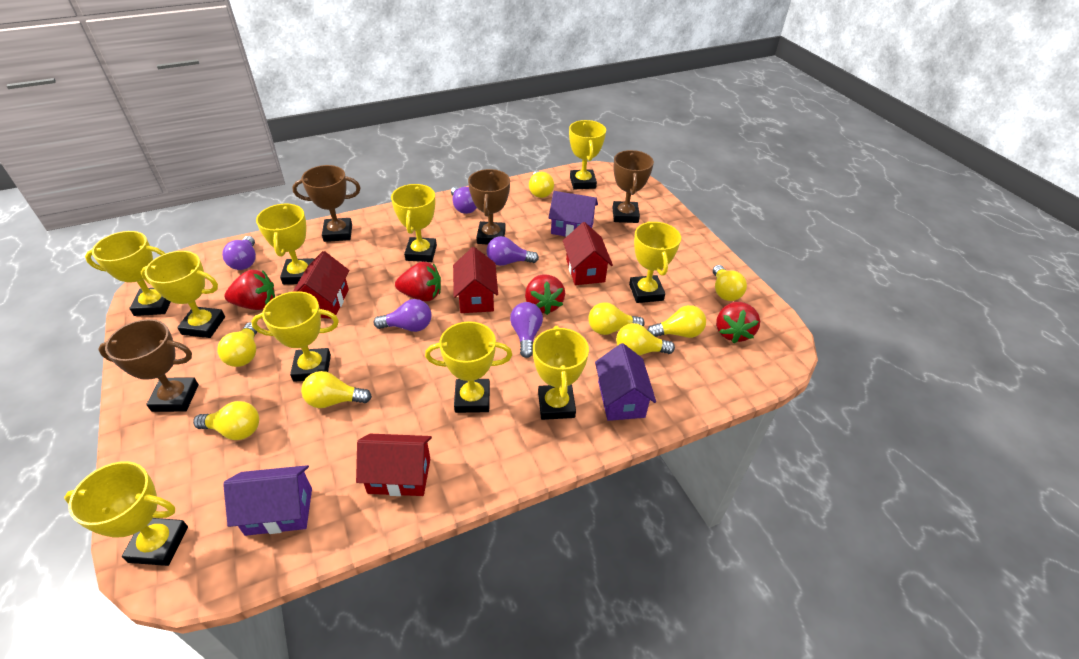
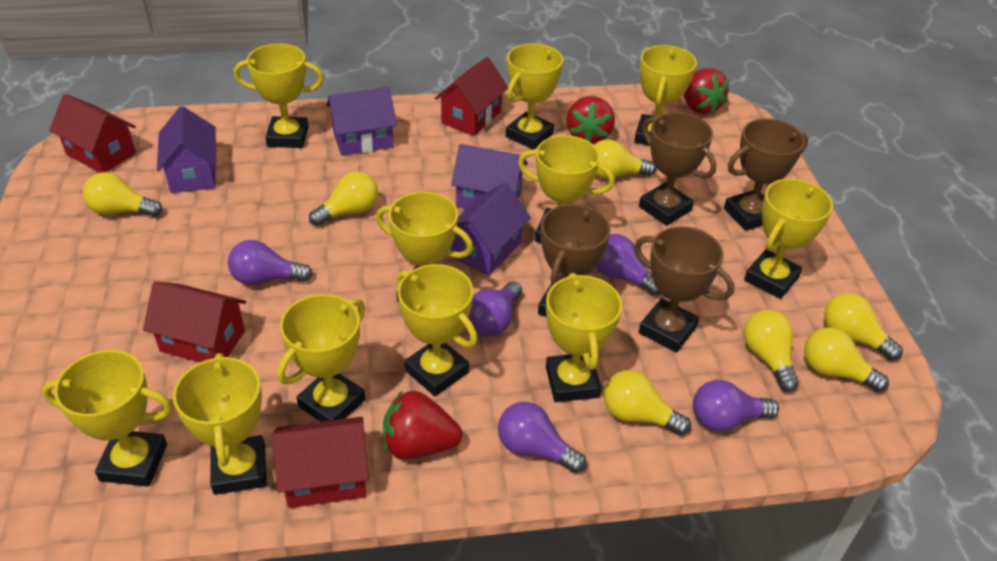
purple house: [223,465,312,536] [549,191,598,237] [595,343,656,421] = 3 -> [157,106,216,193] [326,87,397,156] [451,144,528,209] [451,183,531,276] = 4
red strawberry: [224,270,275,310] [395,262,441,301] [525,274,565,315] [716,302,760,343] = 4 -> [383,390,463,460] [567,96,615,144] [684,68,729,115] = 3
yellow light bulb: [193,401,259,440] [217,322,257,367] [301,371,372,408] [529,171,554,198] [588,302,645,335] [616,323,675,356] [647,305,706,338] [713,265,747,301] = 8 -> [83,172,162,217] [309,171,378,226] [594,139,656,179] [604,370,691,436] [744,310,799,392] [804,327,889,392] [824,293,903,361] = 7
yellow trophy: [64,461,188,566] [85,231,171,316] [141,251,225,338] [251,291,339,382] [256,204,314,284] [391,184,437,262] [425,321,512,413] [533,326,589,420] [569,120,606,189] [629,222,681,303] = 10 -> [42,350,172,487] [173,353,267,495] [234,44,324,148] [277,294,365,422] [376,192,473,302] [397,264,478,396] [506,44,563,150] [518,135,615,243] [546,273,622,402] [634,45,697,146] [744,179,833,299] = 11

